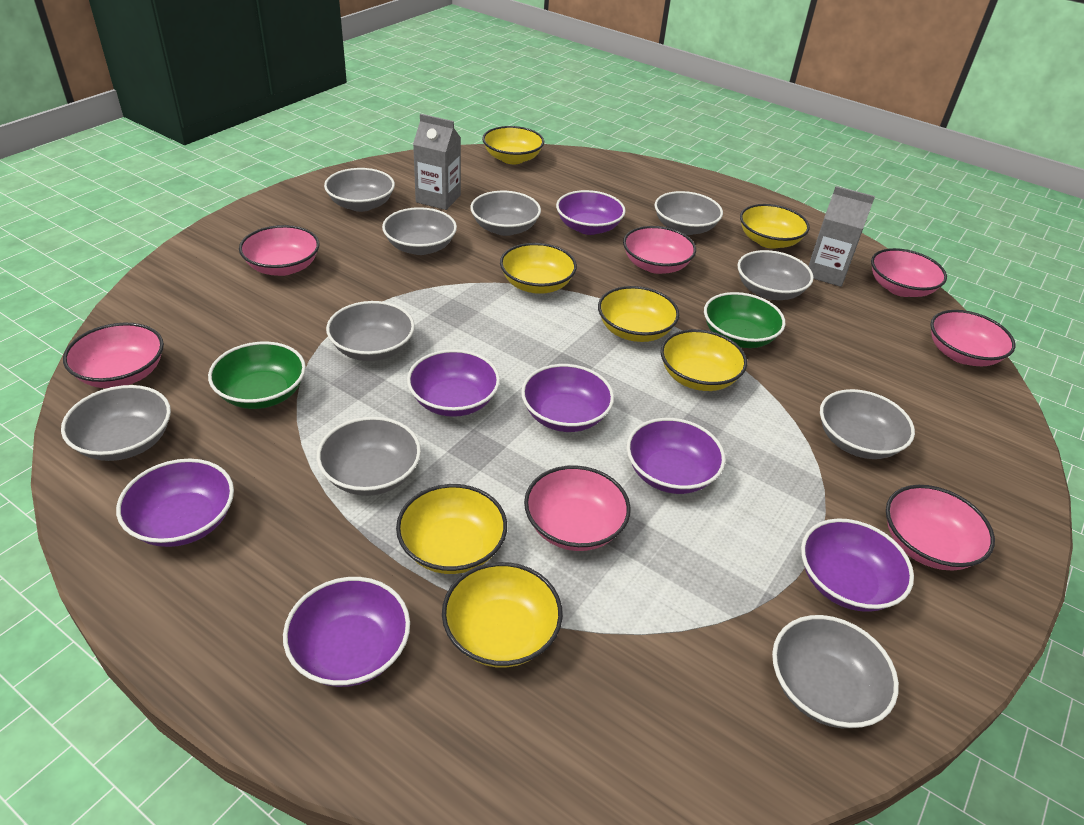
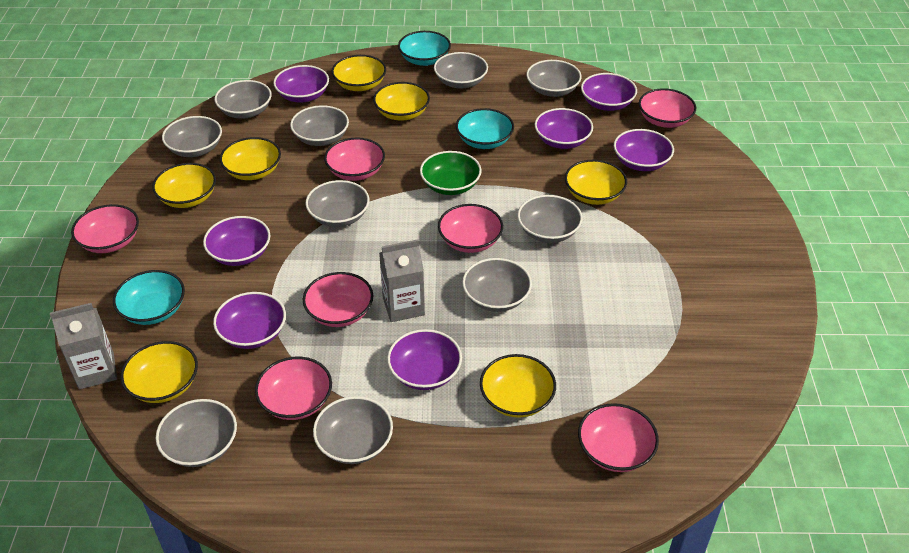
green bowl: [208,342,306,409] [704,292,785,348] = 2 -> [420,151,482,195] = 1
turquoise bowl: none = 0 -> [113,270,185,325] [398,31,451,66] [456,108,514,149] = 3

